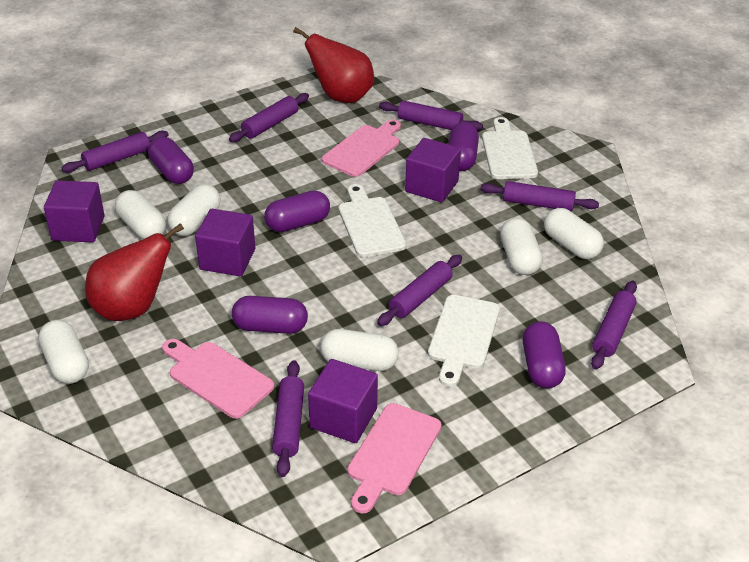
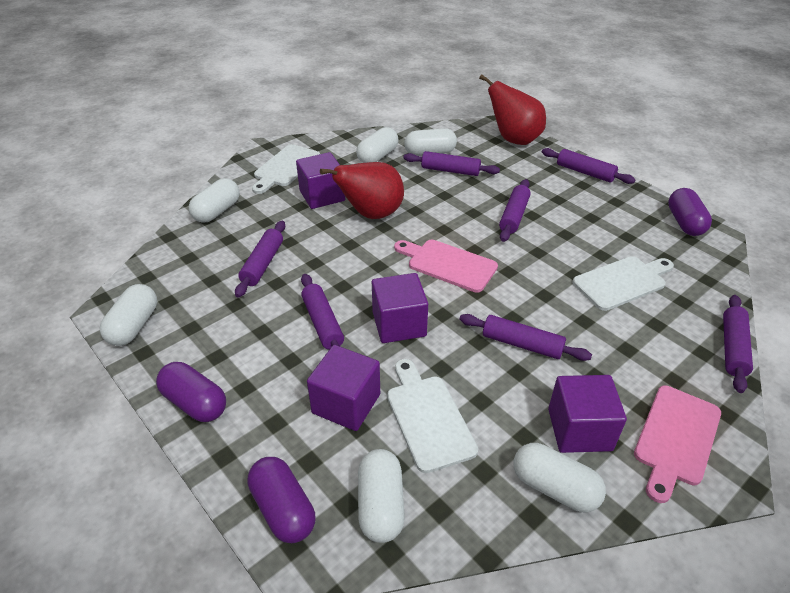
pink cutting board: [162,339,274,419] [322,119,401,177] [347,403,441,513] = 3 -> [394,240,498,293] [634,385,721,503] = 2
purple capsule: [148,137,194,184] [232,296,308,334] [264,190,330,232] [448,122,479,171] [523,321,566,389] = 5 -> [156,362,226,422] [247,457,315,543] [668,188,712,236] = 3

